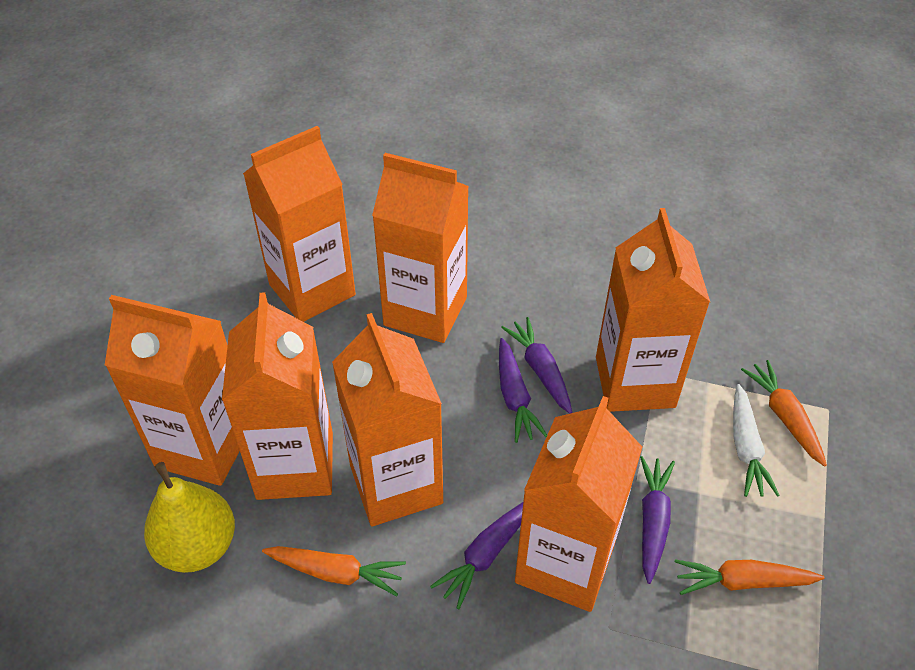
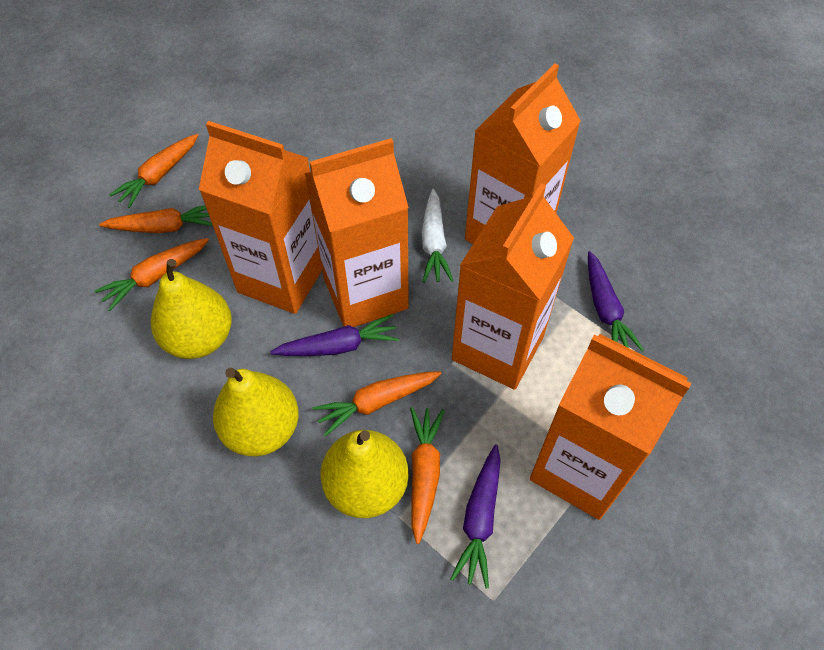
orange carrot: [262,546,406,596] [675,560,825,595] [741,360,827,466] = 3 -> [95,238,209,311] [99,205,213,233] [109,134,198,208] [312,371,442,436] [410,407,445,544] = 5
orange carton: [104,295,240,486] [222,292,333,500] [243,126,356,322] [332,313,443,526] [372,153,469,343] [515,396,642,612] [596,208,710,412] = 7 -> [199,121,322,314] [304,138,409,327] [452,183,574,390] [465,63,581,244] [530,334,692,520] = 5
purple carrot: [430,502,523,609] [499,338,547,443] [501,317,572,414] [640,456,675,584] = 4 -> [270,314,400,356] [451,445,501,589] [588,251,644,351] = 3
yellow pear: [144,462,235,573] = 1 -> [151,259,232,359] [213,368,299,456] [321,430,409,518] = 3

